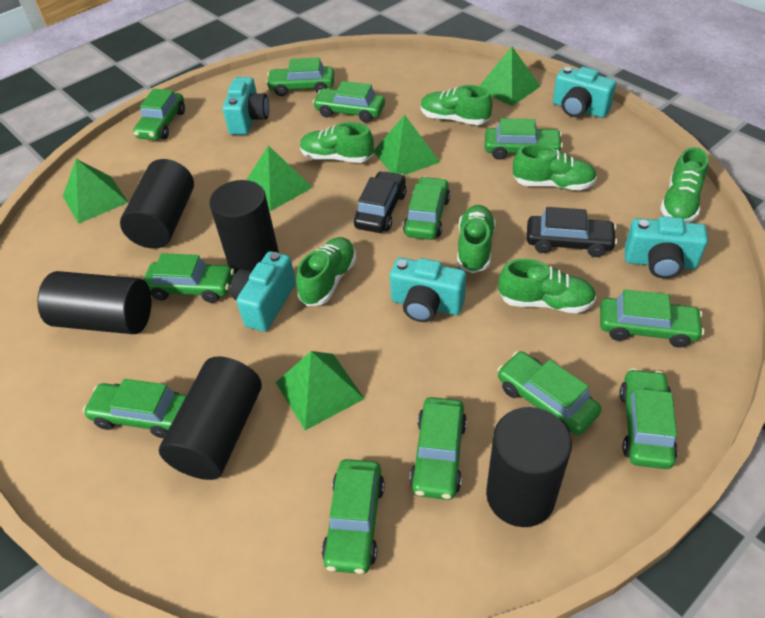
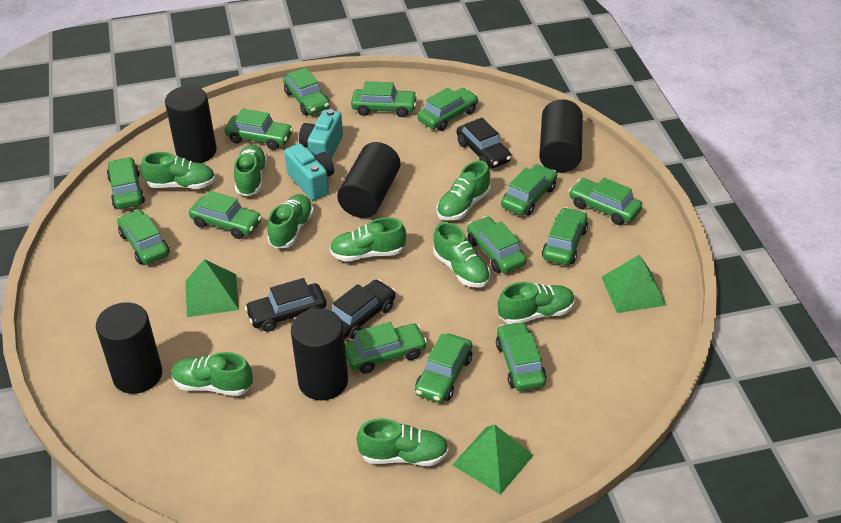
black car: [354,171,406,233] [527,207,617,257] = 2 -> [245,278,326,332] [332,279,396,339] [457,118,512,168] = 3
green car: [83,379,186,438] [133,89,185,140] [143,253,234,303] [266,57,334,96] [313,81,385,123] [322,459,385,574] [403,177,450,240] [410,397,467,500] [485,118,563,160] [497,351,601,435] [600,290,704,348] [619,368,678,469] = 12 -> [107,157,145,209] [117,209,169,265] [189,191,262,239] [224,109,293,150] [283,68,330,115] [345,322,427,374] [351,81,418,117] [415,333,472,403] [417,88,479,131] [467,216,527,273] [496,321,547,391] [501,164,557,216] [542,207,588,265] [569,178,642,225] = 14
green pyramid: [63,159,128,224] [246,145,313,211] [276,351,365,430] [374,115,440,175] [479,47,540,106] = 5 -> [185,259,239,317] [453,424,534,495] [602,254,667,313] = 3
green shoe: [296,237,356,306] [300,122,374,163] [421,85,492,125] [457,205,496,273] [498,259,596,313] [513,144,597,190] [660,147,708,223] = 7 -> [141,152,215,189] [171,352,253,396] [234,145,267,196] [267,194,314,249] [330,217,406,261] [357,418,449,466] [433,222,490,288] [437,161,490,221] [498,282,575,324] = 9
turquoise camera: [222,77,269,135] [231,251,296,332] [390,257,466,322] [553,67,616,118] [625,216,708,279] = 5 -> [284,143,334,201] [299,109,343,159] = 2

